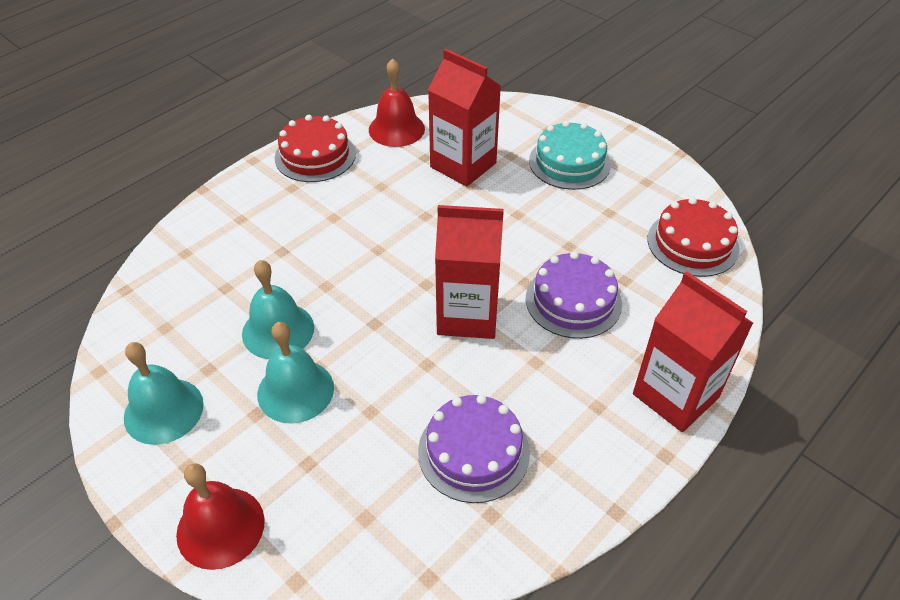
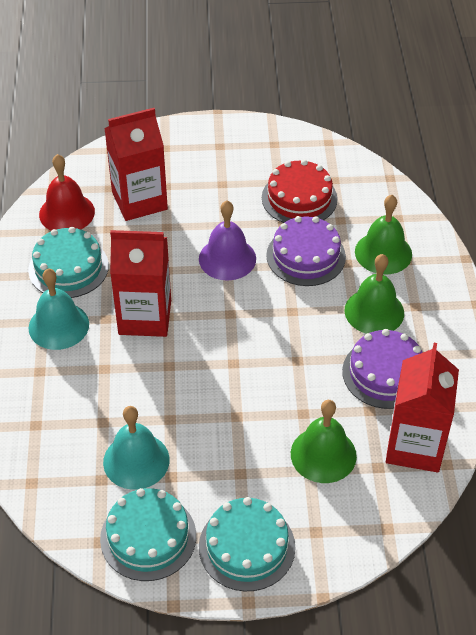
green bell: none = 0 -> [291,400,357,483] [344,254,404,334] [355,195,412,274] = 3
purple bell: none = 0 -> [199,201,256,280] = 1
red bell: [176,463,265,570] [369,58,425,147] = 2 -> [39,154,95,230] = 1
red cake: [275,115,356,182] [648,197,739,277] = 2 -> [262,159,338,223] = 1
turquoise bell: [124,342,204,445] [242,260,314,359] [257,322,334,424] = 3 -> [29,269,89,350] [103,406,170,490] = 2
turquoise cake: [529,121,611,190] = 1 -> [28,227,109,298] [100,488,196,581] [199,497,296,591] = 3

